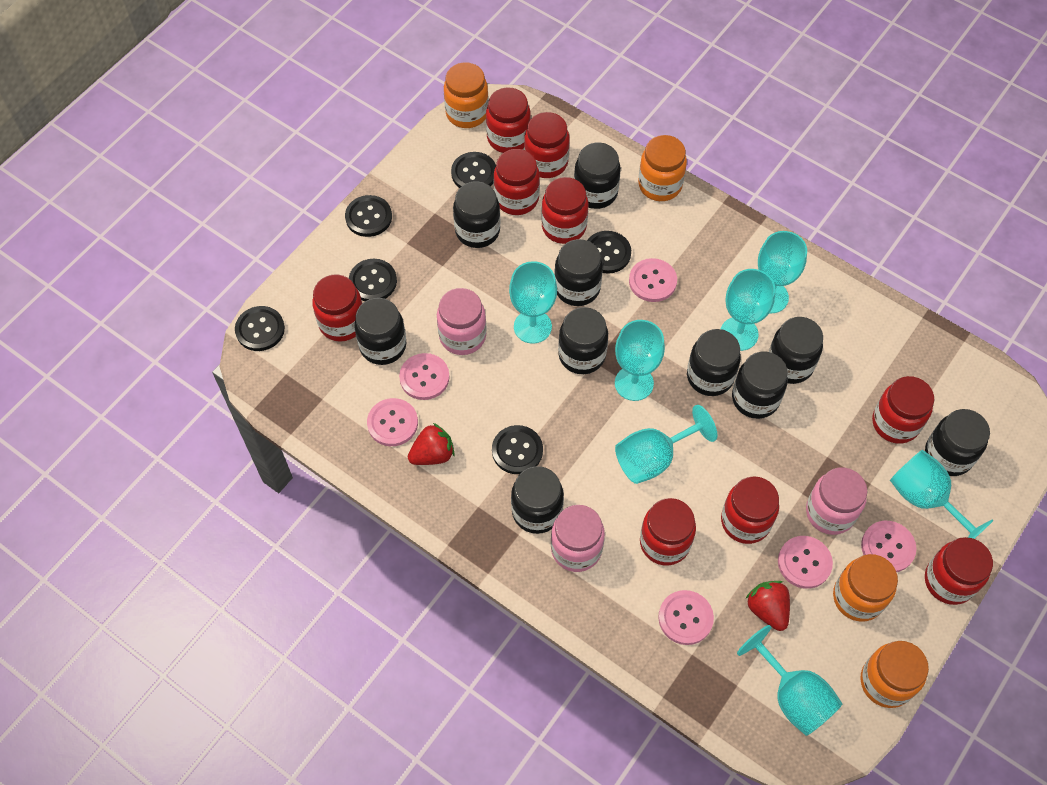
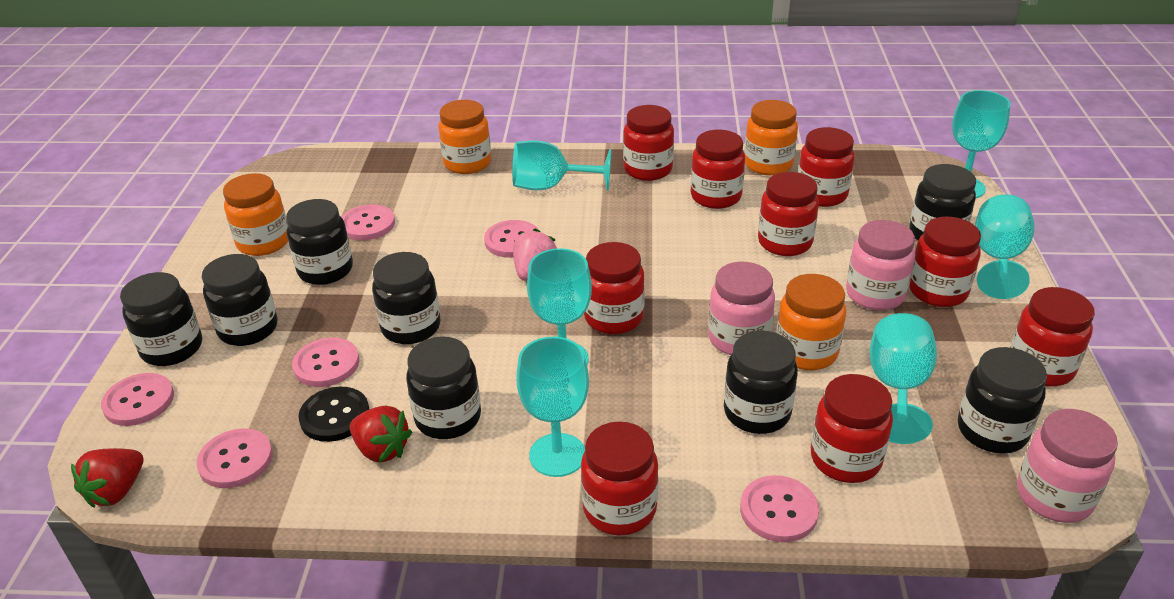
black button: [235,306,285,351] [345,195,392,237] [349,259,397,301] [451,152,496,188] [492,425,543,474] [587,231,631,274] = 6 -> [298,387,369,442] = 1
black jar: [354,298,407,365] [453,181,500,248] [511,466,564,534] [554,239,603,306] [558,307,608,374] [574,142,621,209] [687,329,741,396] [732,352,788,419] [769,317,823,384] [925,409,990,476] = 10 -> [120,272,202,366] [202,254,278,346] [286,199,353,285] [372,252,441,344] [406,336,481,439] [724,330,798,434] [909,164,976,241] [958,347,1047,454] = 8
pink strawberry: none = 0 -> [513,229,557,281] = 1
turquoise goblet: [509,261,557,344] [615,320,665,401] [615,405,717,484] [721,269,775,351] [737,625,843,736] [758,231,807,313] [890,450,994,539] = 7 -> [512,140,611,191] [517,337,589,477] [527,248,592,365] [870,313,937,444] [952,90,1011,198] [975,194,1034,299] = 6

